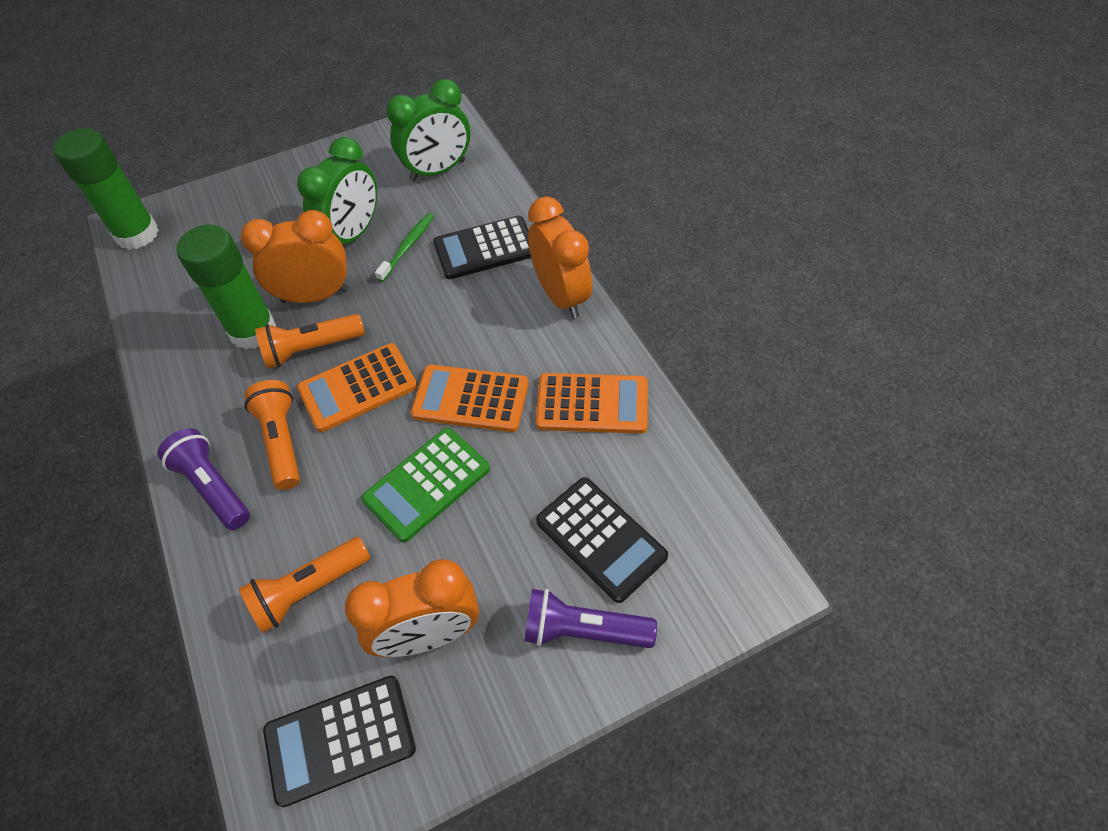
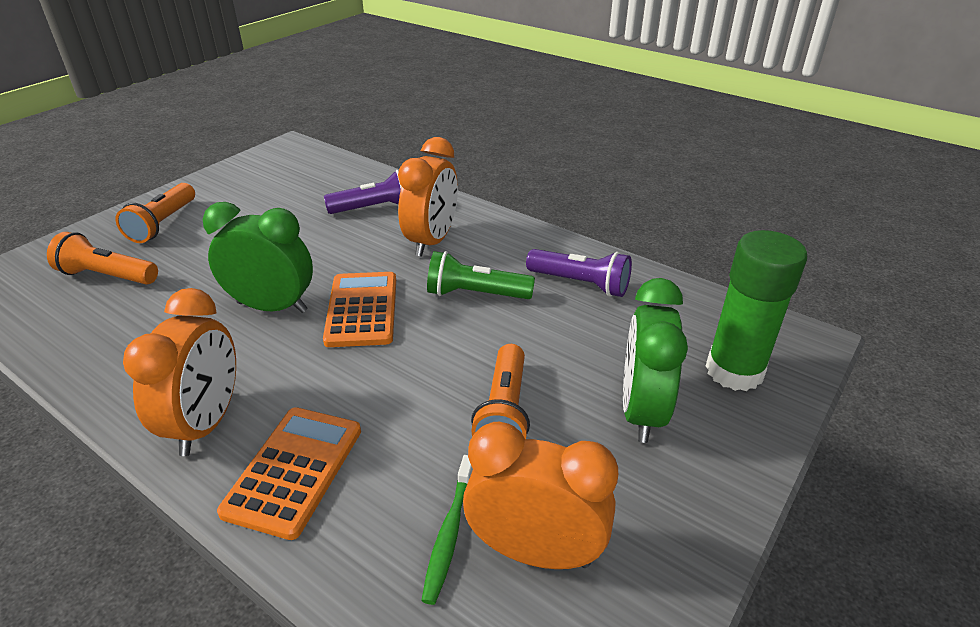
black calculator: [263,676,416,807] [433,216,531,279] [536,477,668,603] = 3 -> none = 0
green calculator: [361,428,490,542] = 1 -> none = 0
green flashlight: none = 0 -> [427,251,535,299] = 1
green glue stick: [53,128,159,250] [176,224,276,350] = 2 -> [706,230,807,391] = 1
orange calculator: [297,343,417,432] [411,365,529,432] [536,373,648,434] = 3 -> [217,407,361,540] [323,272,396,347] = 2

